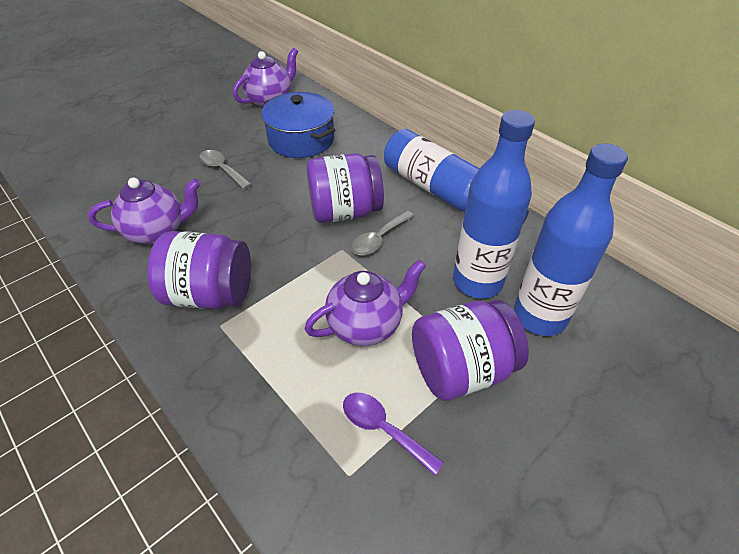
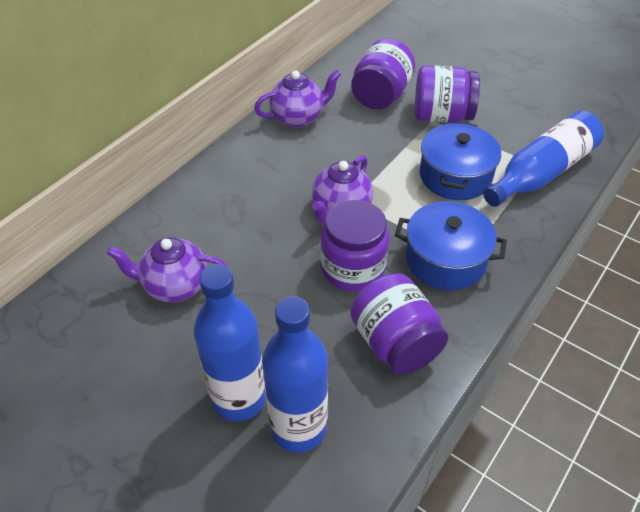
blue pot: [261,92,335,158] = 1 -> [395,201,507,290] [419,122,501,200] = 2
grey spoon: [199,150,252,189] [351,210,414,255] = 2 -> none = 0
purple jar: [147,231,251,309] [306,153,384,223] [412,300,529,401] = 3 -> [321,200,389,291] [350,273,448,375] [351,38,415,110] [415,65,480,123] = 4
purple spoon: [343,393,444,475] = 1 -> none = 0

